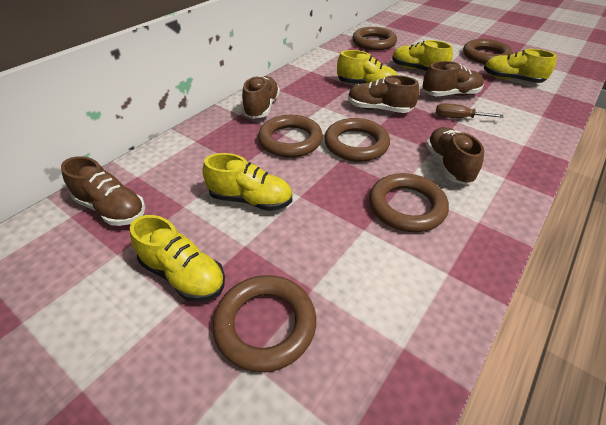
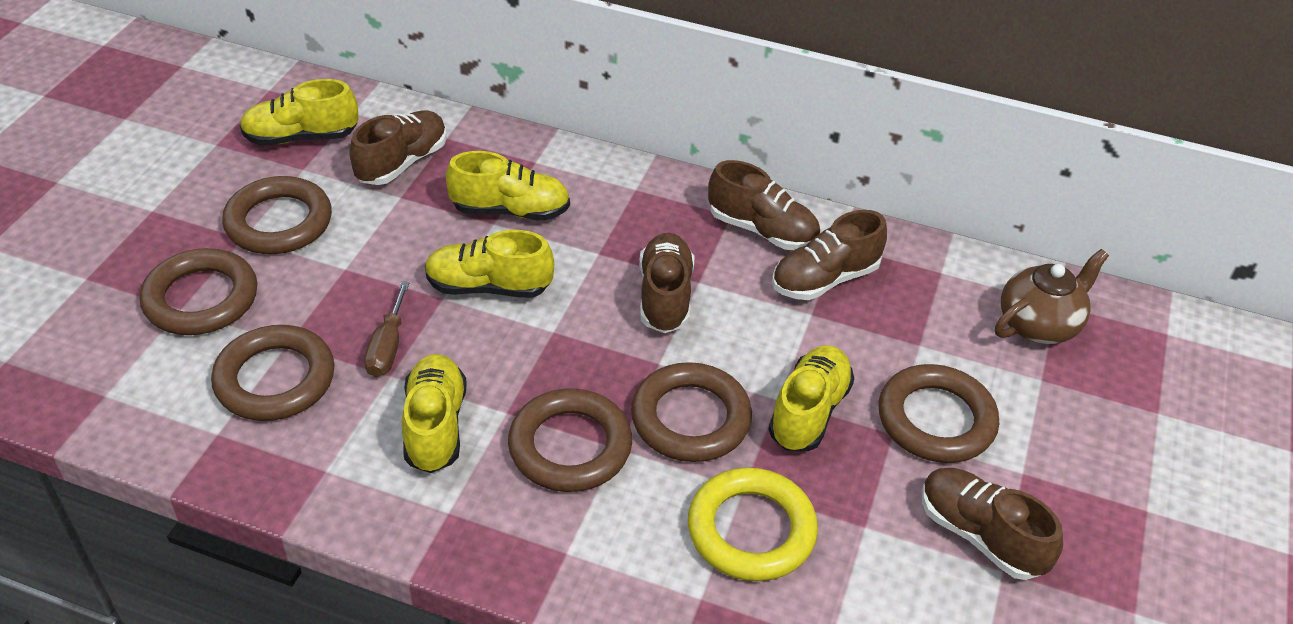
brown teapot: none = 0 -> [995,249,1109,344] = 1
yellow ring: none = 0 -> [688,467,818,581] = 1

